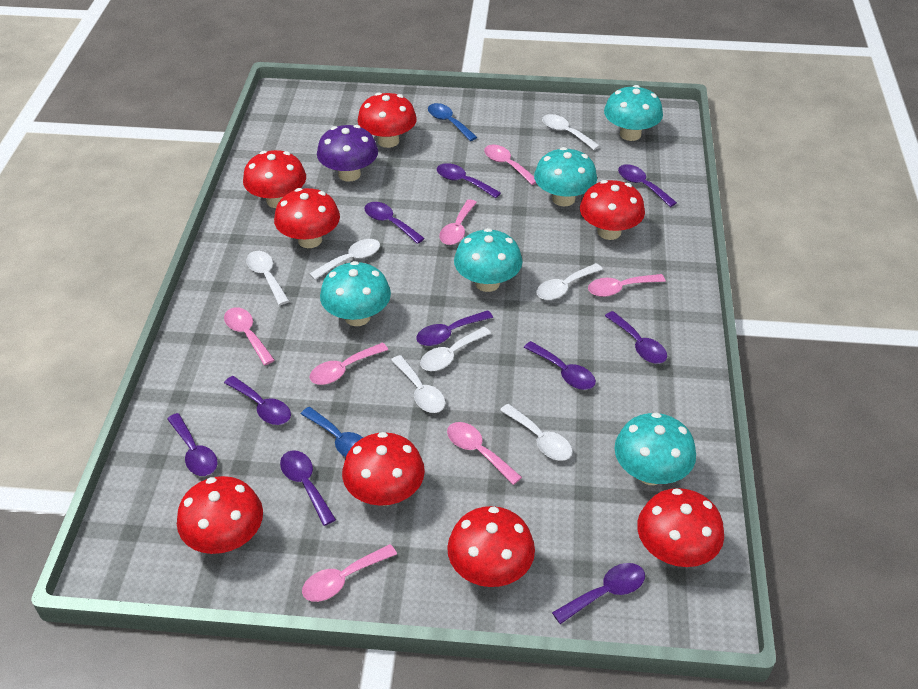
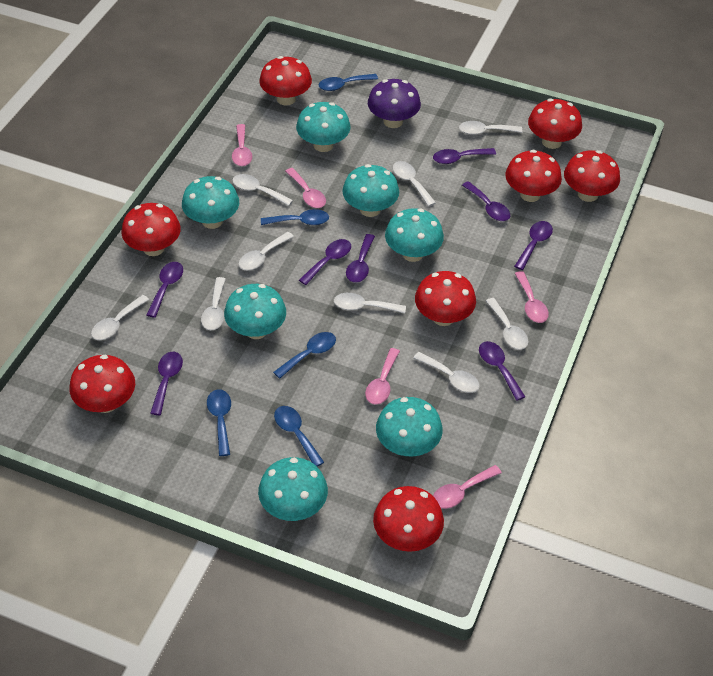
blue spoon: [301,407,363,457] [428,103,477,141] = 2 -> [207,389,231,456] [261,209,329,225] [273,332,336,379] [274,406,324,467] [319,74,378,91] = 5
pink spoon: [224,307,275,365] [302,544,397,602] [310,343,388,385] [439,199,477,245] [447,422,522,485] [484,145,536,185] [588,274,665,297] = 7 -> [232,124,252,166] [285,168,326,208] [365,348,400,405] [433,465,502,509] [514,271,549,323] = 5
purple spoon: [167,413,218,476] [224,376,291,425] [280,450,336,526] [364,202,425,244] [416,310,493,346] [437,163,501,198] [524,341,596,390] [552,563,645,624] [605,311,667,364] [618,164,677,207] = 10 -> [146,262,183,318] [150,352,183,415] [299,239,351,285] [346,234,375,283] [433,148,496,164] [462,181,510,221] [479,341,525,401] [514,221,553,270] = 8
turquoise mushroom: [320,261,391,326] [454,228,522,292] [534,147,597,206] [604,85,663,141] [614,412,696,485] = 5 -> [182,176,239,229] [224,284,286,339] [258,457,328,521] [296,102,351,152] [342,164,399,217] [376,397,443,456] [385,208,444,262] = 7
white spoon: [246,251,289,305] [309,239,380,280] [391,355,445,413] [420,327,491,371] [500,404,572,461] [536,263,603,300] [542,114,600,150] = 7 -> [91,295,149,340] [201,277,226,330] [232,174,293,206] [239,232,294,271] [334,293,406,314] [393,161,436,206] [413,352,479,393] [459,121,523,135] [486,298,528,350] = 9

